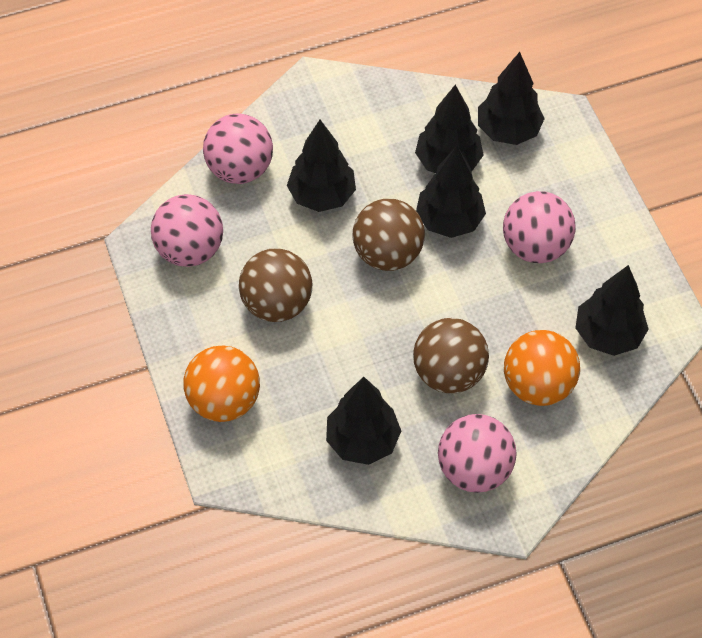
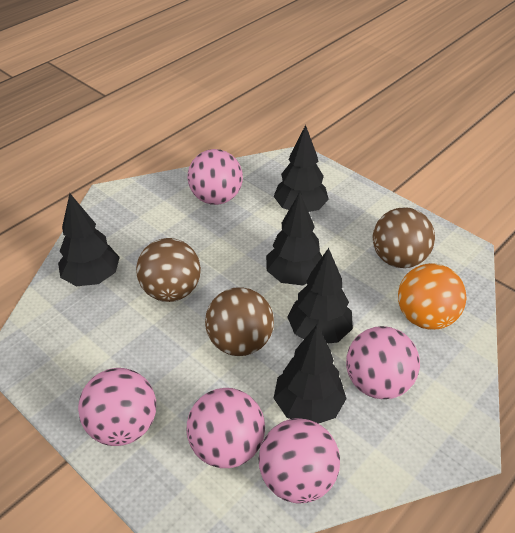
black tree: [287,120,356,212] [326,377,401,465] [415,85,484,173] [416,146,486,238] [478,52,545,145] [575,265,649,356] = 6 -> [58,193,120,286] [266,192,322,285] [274,125,329,212] [274,325,347,424] [287,248,353,344] = 5
orange ball: [183,345,260,422] [504,330,580,406] = 2 -> [398,263,467,330] = 1
pink ball: [151,194,223,267] [203,113,273,184] [438,414,517,493] [503,191,576,263] = 4 -> [78,368,156,446] [186,388,265,468] [188,149,243,205] [258,418,340,503] [346,326,420,399] = 5

